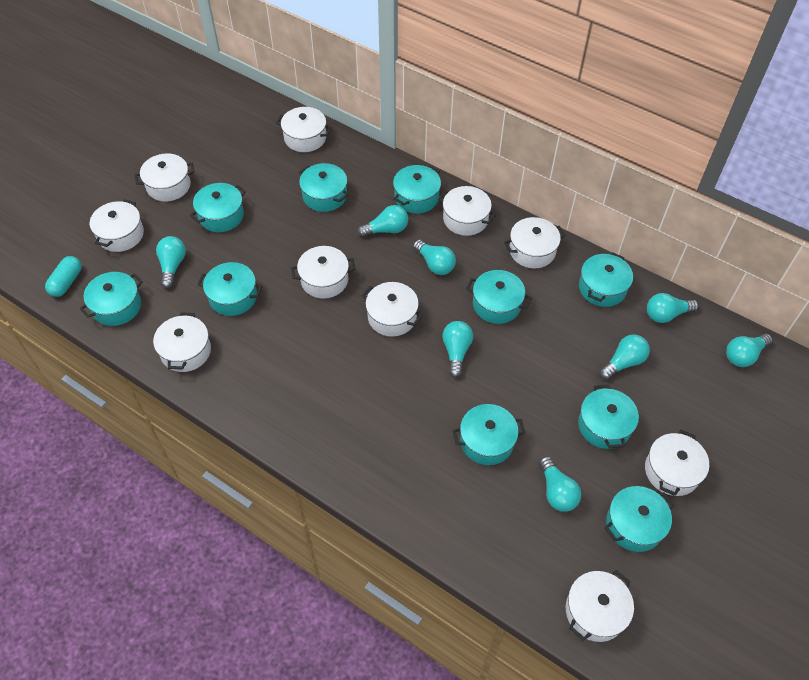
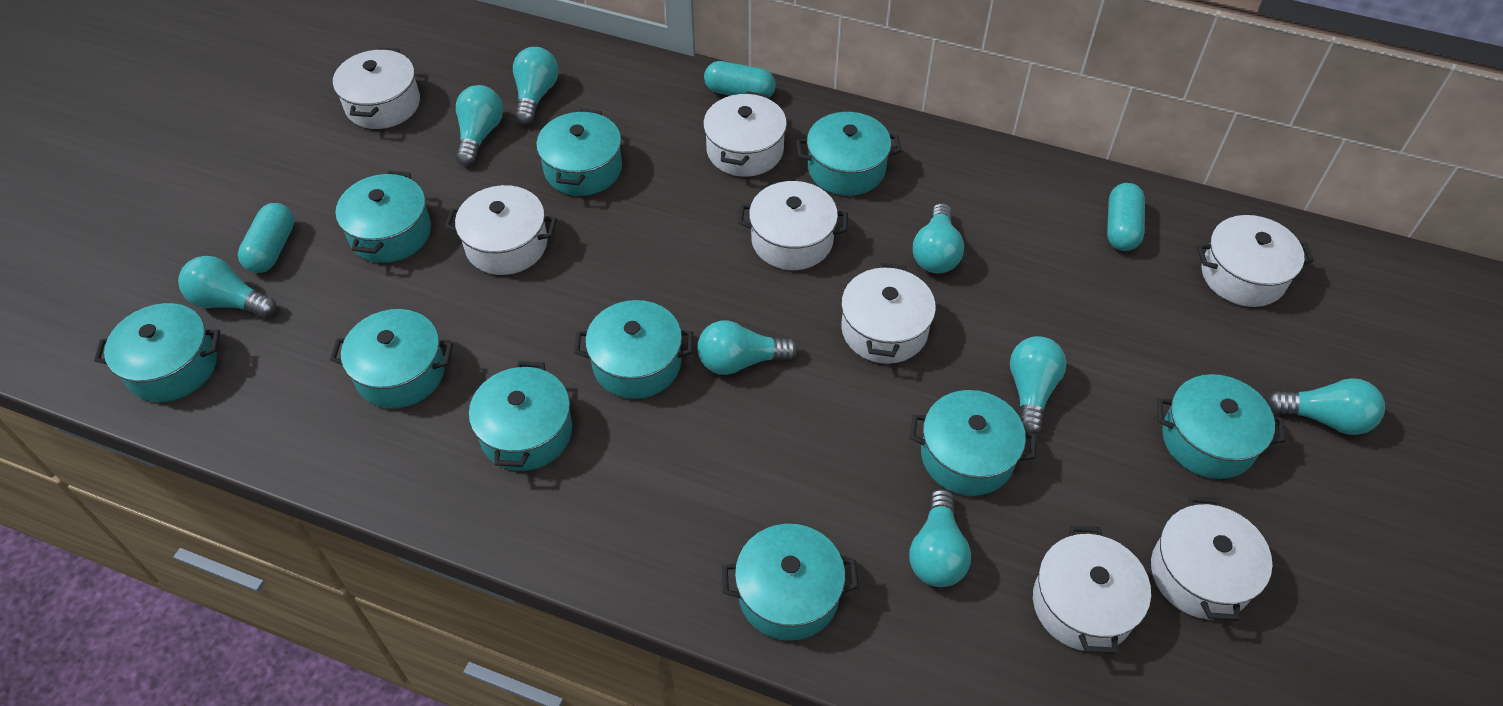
turquoise capsule: [45,256,82,297] = 1 -> [238,203,294,273] [704,61,776,98] [1107,183,1145,251] = 3
white pot: [90,199,144,252] [135,154,195,201] [153,312,211,372] [276,107,332,152] [291,246,355,299] [362,282,423,337] [438,186,496,236] [504,217,566,268] [566,570,634,642] [645,430,709,496] = 10 -> [333,48,420,129] [445,185,557,275] [703,91,787,177] [738,181,848,270] [841,263,936,364] [1033,526,1151,654] [1151,496,1272,621] [1197,215,1314,307] = 8

